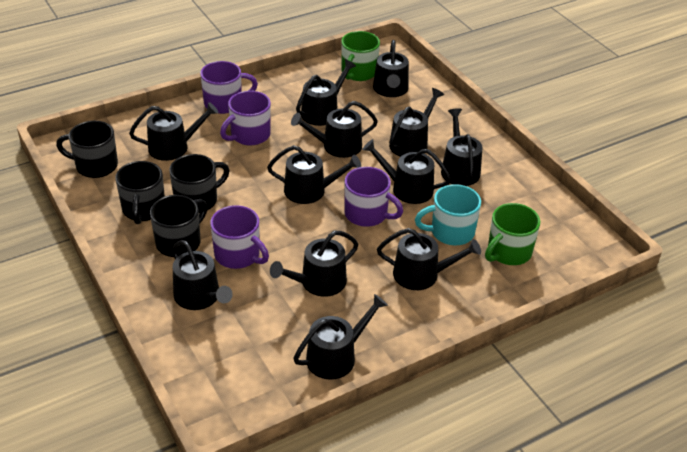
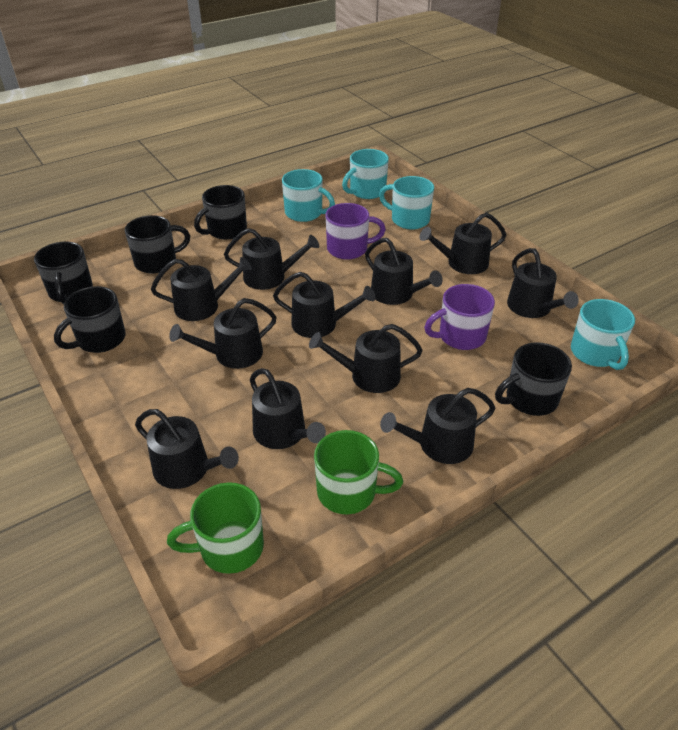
black mug: [56,121,118,178] [115,161,165,224] [150,195,208,257] [169,154,229,213] = 4 -> [34,241,93,304] [54,286,126,353] [125,215,190,273] [194,185,247,240] [495,342,572,416] = 5
black watering can: [129,102,218,161] [172,240,233,310] [267,145,361,204] [270,231,358,297] [291,101,378,158] [293,294,388,380] [296,59,356,126] [362,139,451,204] [373,40,409,97] [377,228,481,290] [389,88,444,157] [441,108,482,186] = 12 -> [135,409,239,489] [151,257,252,321] [169,298,277,369] [224,228,319,290] [250,368,326,449] [273,272,375,338] [309,324,423,393] [365,238,443,305] [380,388,495,464] [419,213,506,274] [507,248,579,318] = 11
purple mug: [200,61,258,114] [210,205,269,269] [220,91,271,146] [345,167,403,227] = 4 -> [326,203,386,260] [424,284,495,350] = 2
turquoise mug: [415,184,481,245] = 1 -> [282,169,335,222] [342,149,389,199] [379,176,434,229] [571,299,635,370] = 4

